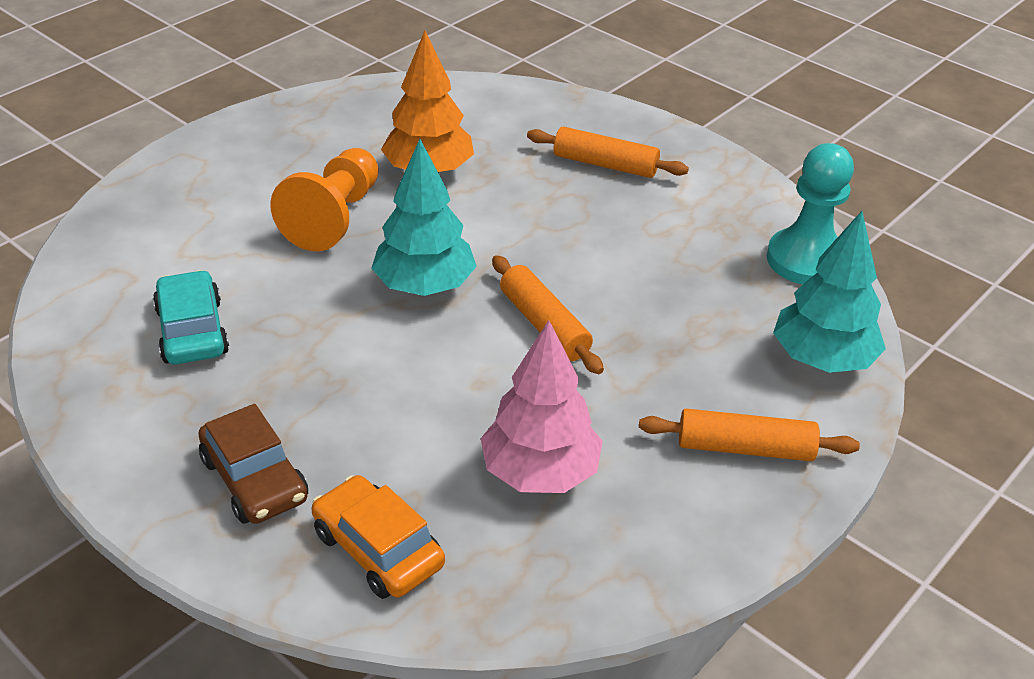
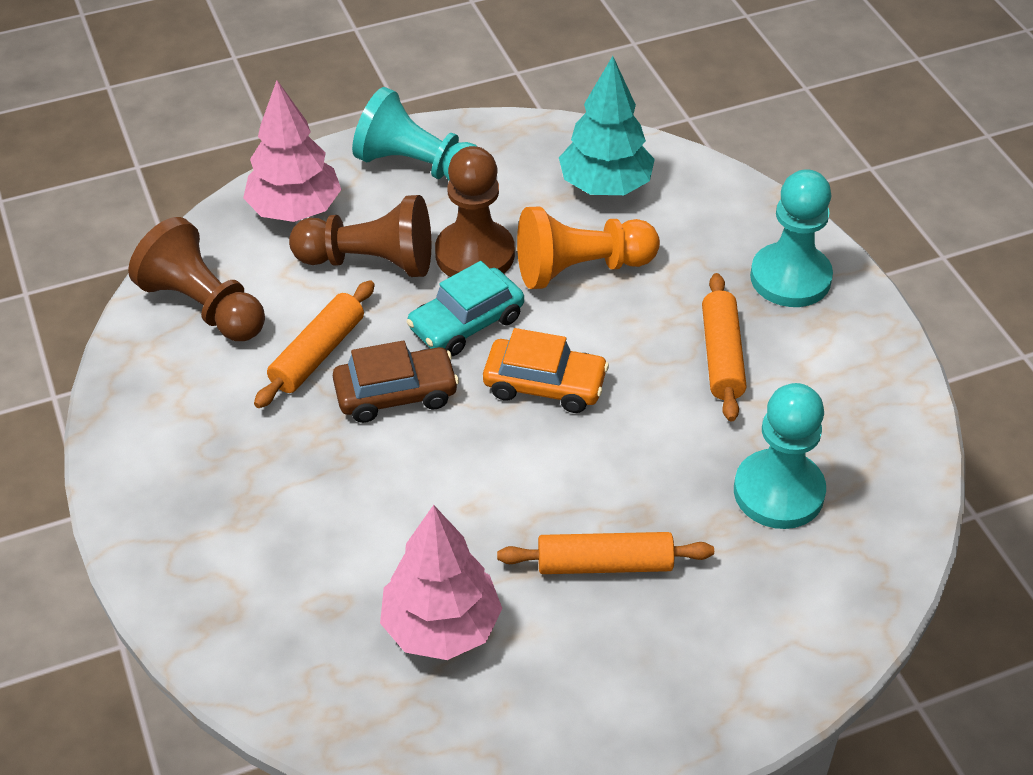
brown pawn: none = 0 -> [128,217,265,341] [289,195,431,277] [435,146,515,277] = 3
orange tree: [381,31,474,173] = 1 -> none = 0
pink tree: [481,320,603,493] = 1 -> [243,80,342,222] [380,505,502,660] = 2
turquoise pawn: [767,143,854,284] = 1 -> [352,87,478,181] [734,383,826,529] [750,169,833,307] = 3
turquoise tree: [371,139,477,296] [773,211,886,373] = 2 -> [559,56,655,195] = 1

